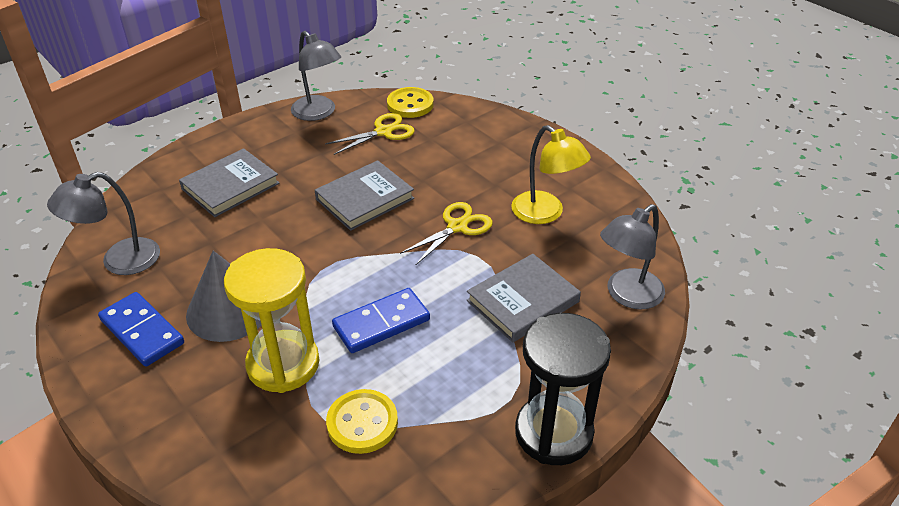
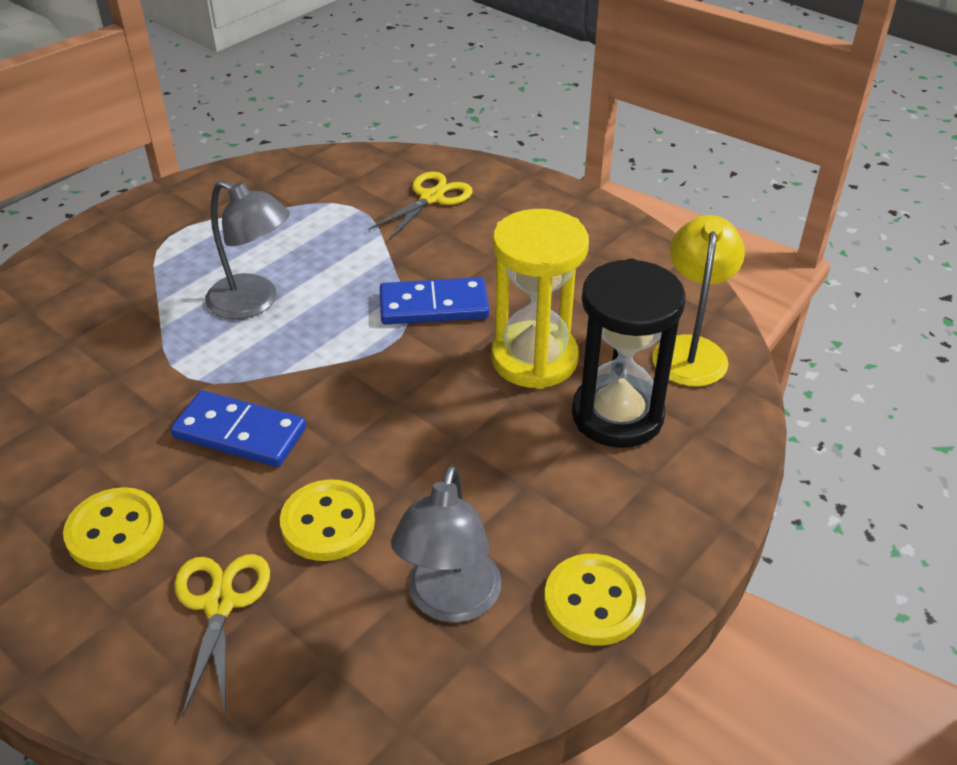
grey book: [179,148,280,217] [315,160,414,231] [467,254,581,342] = 3 -> none = 0
grey cone: [186,251,262,342] = 1 -> none = 0
grey lamp: [47,172,160,275] [291,31,341,121] [600,204,665,310] = 3 -> [205,180,290,319] [391,465,501,623] = 2
yellow button: [326,389,398,454] [387,87,434,118] = 2 -> [63,487,164,570] [280,479,375,561] [544,554,646,646] = 3

